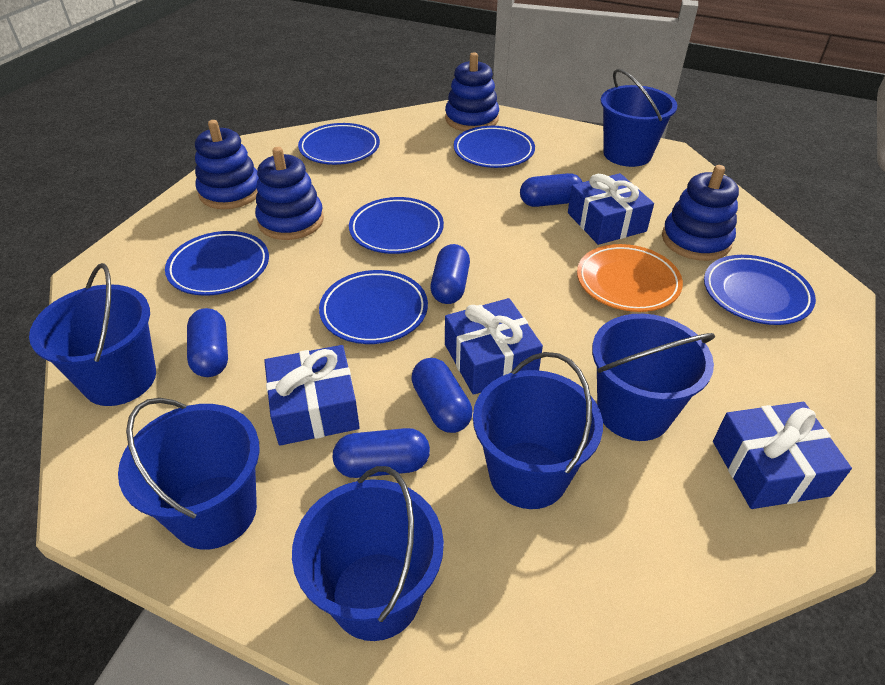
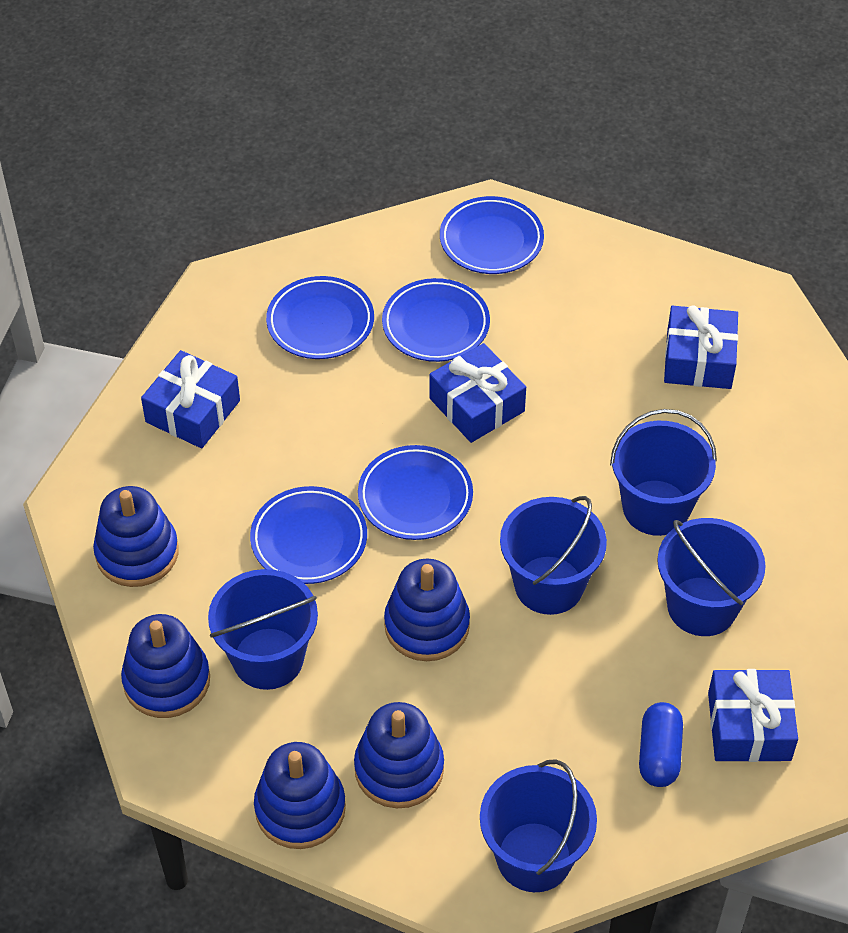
blue bucket: [29,263,156,406] [118,398,260,550] [292,466,444,641] [473,352,603,509] [592,314,715,441] [600,69,677,167] = 6 -> [208,569,318,690] [480,759,597,892] [500,496,607,615] [610,409,717,536] [657,518,766,636] = 5
blue capsule: [187,308,228,377] [333,428,430,478] [411,358,472,433] [430,244,470,304] [520,173,582,207] = 5 -> [639,702,683,787] = 1
blue plate: [165,231,269,296] [298,123,380,165] [319,270,428,344] [349,197,444,254] [454,126,535,168] [704,255,816,325] = 6 -> [250,486,367,584] [266,276,374,359] [358,445,473,540] [382,278,490,362] [440,196,544,274] = 5
blue stacking toy: [195,120,259,209] [255,147,324,240] [445,52,499,131] [662,165,739,261] = 4 -> [93,486,179,587] [121,614,210,718] [254,742,346,849] [354,702,444,808] [384,558,470,661] = 5
orange plate: [577,244,683,312] = 1 -> none = 0

